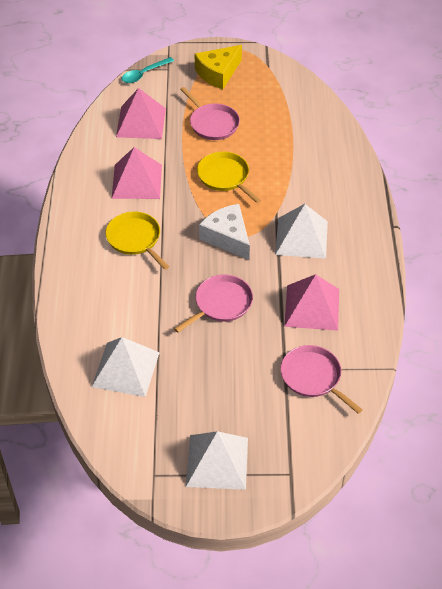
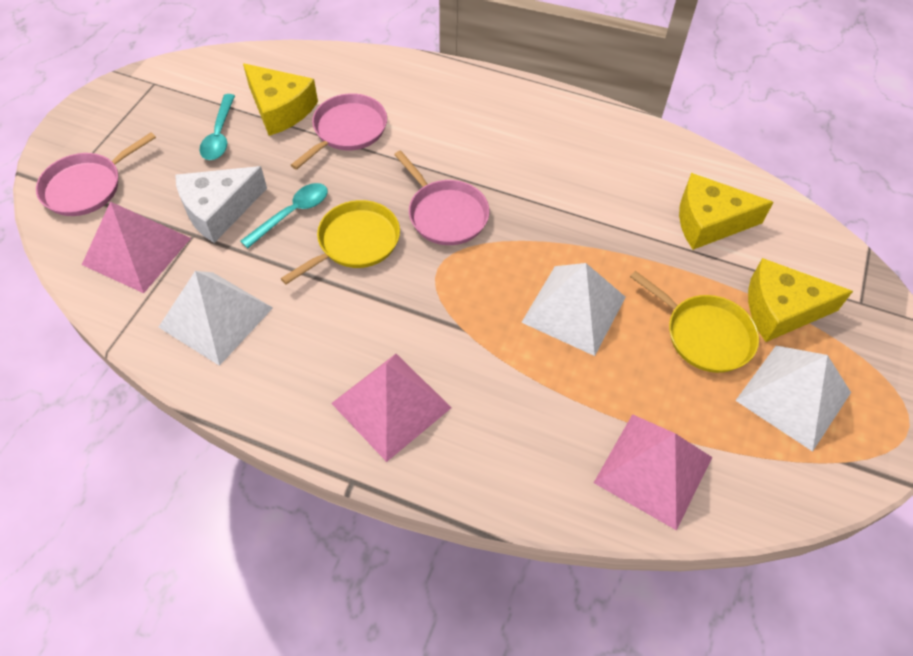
turquoise spoon: [122,57,174,83] = 1 -> [200,94,235,160] [240,183,328,248] = 2
yellow cheese: [195,45,242,89] = 1 -> [243,63,318,136] [679,173,774,250] [748,258,853,342] = 3

